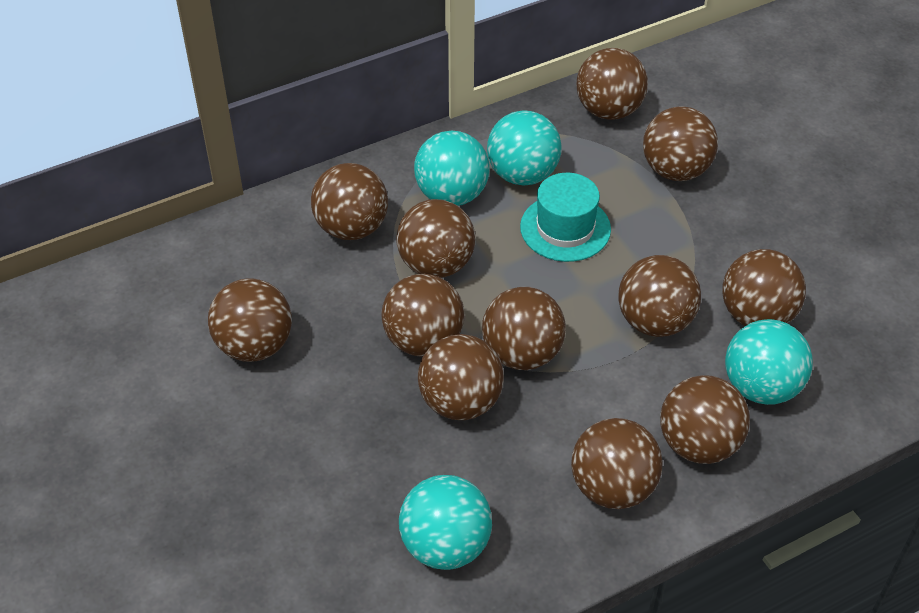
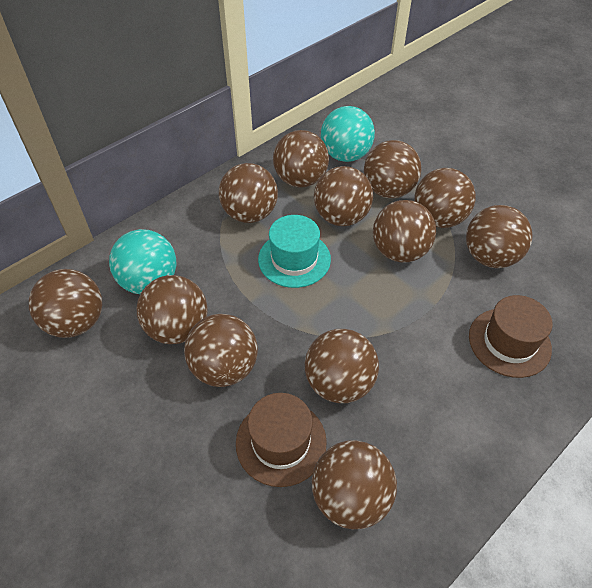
brown hat: none = 0 -> [236,393,327,487] [469,295,552,378] = 2
turquoise ball: [399,475,492,570] [414,131,490,206] [487,111,561,186] [725,319,812,405] = 4 -> [109,229,176,294] [321,106,375,162] = 2

